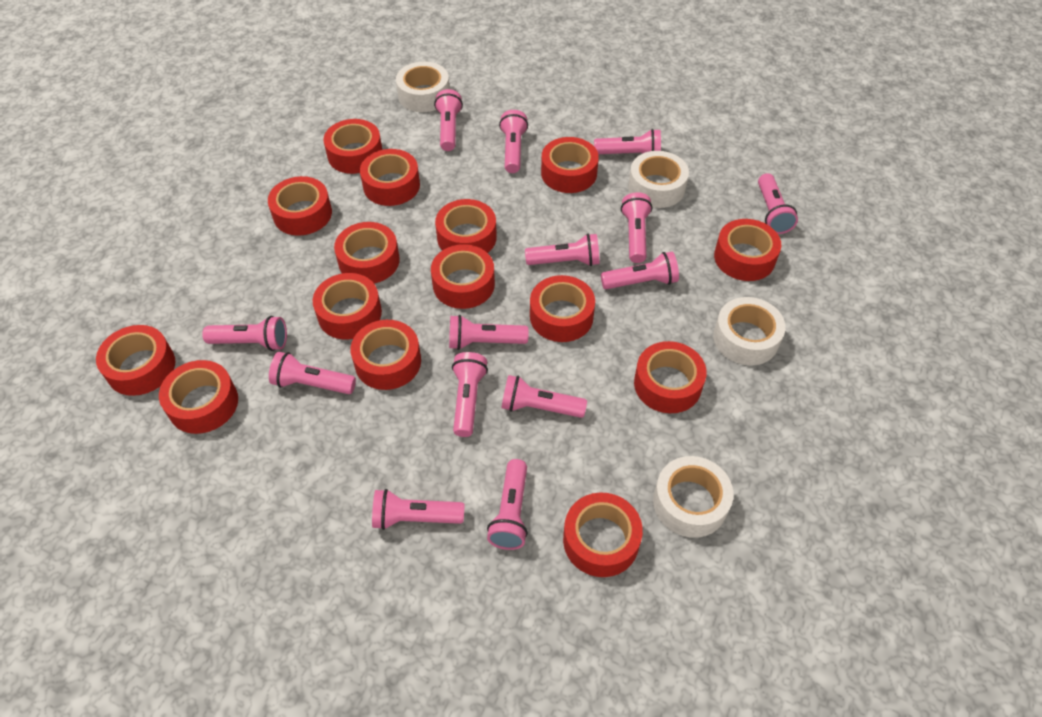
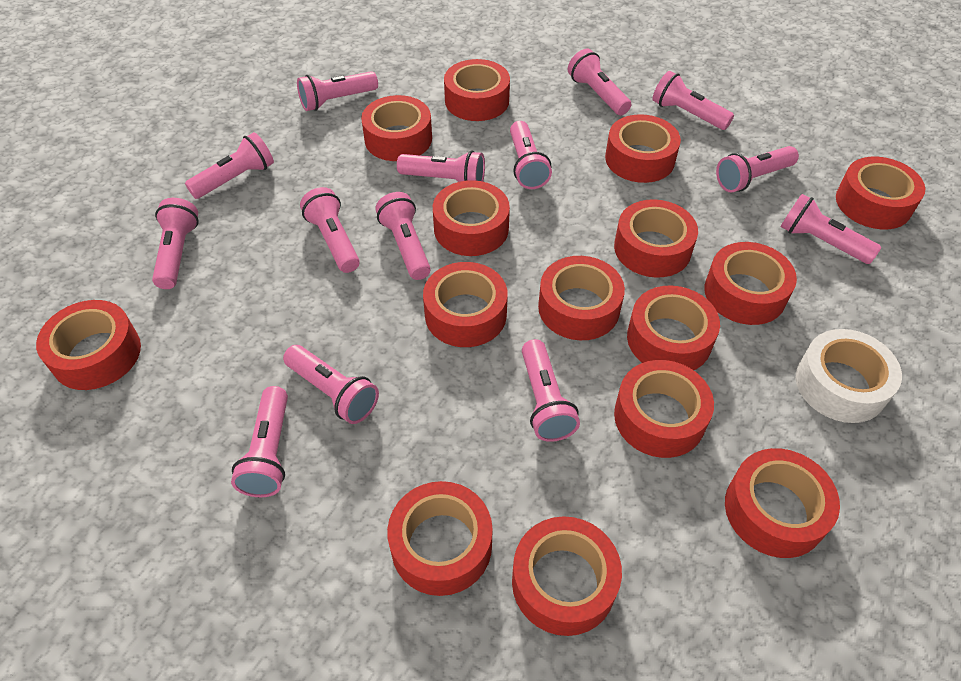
white tape: [396,62,450,112] [628,151,689,208] [653,456,734,538] [713,297,786,366] = 4 -> [796,329,902,423] = 1

